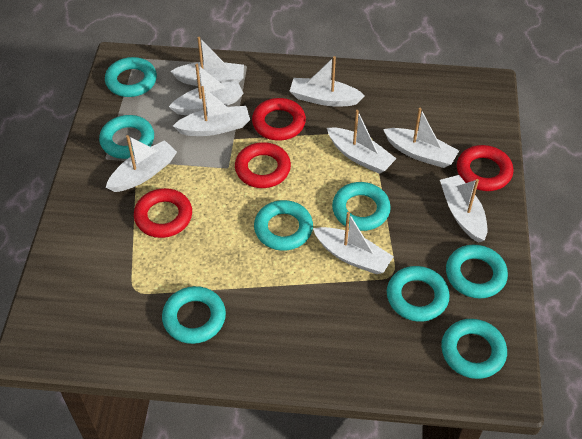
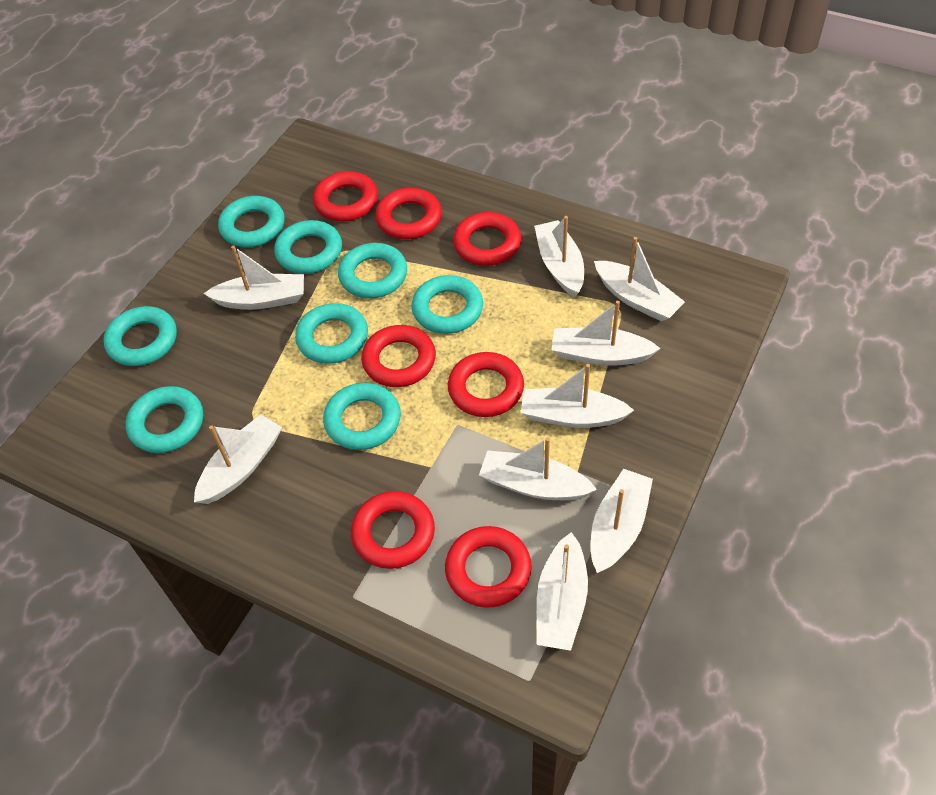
red ring: [134,188,192,238] [235,142,291,188] [252,98,306,141] [457,145,513,191] = 4 -> [313,171,378,221] [351,491,435,569] [361,325,436,387] [375,188,442,239] [445,526,532,608] [448,352,524,417] [453,212,521,266] = 7

